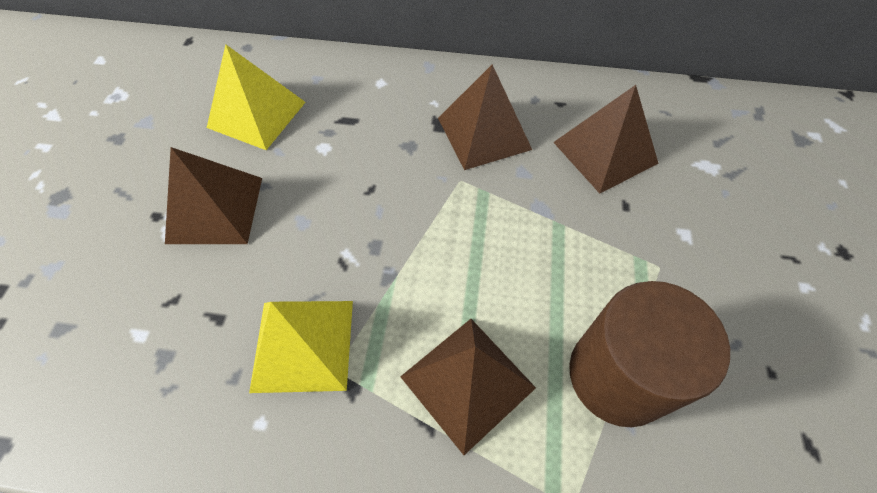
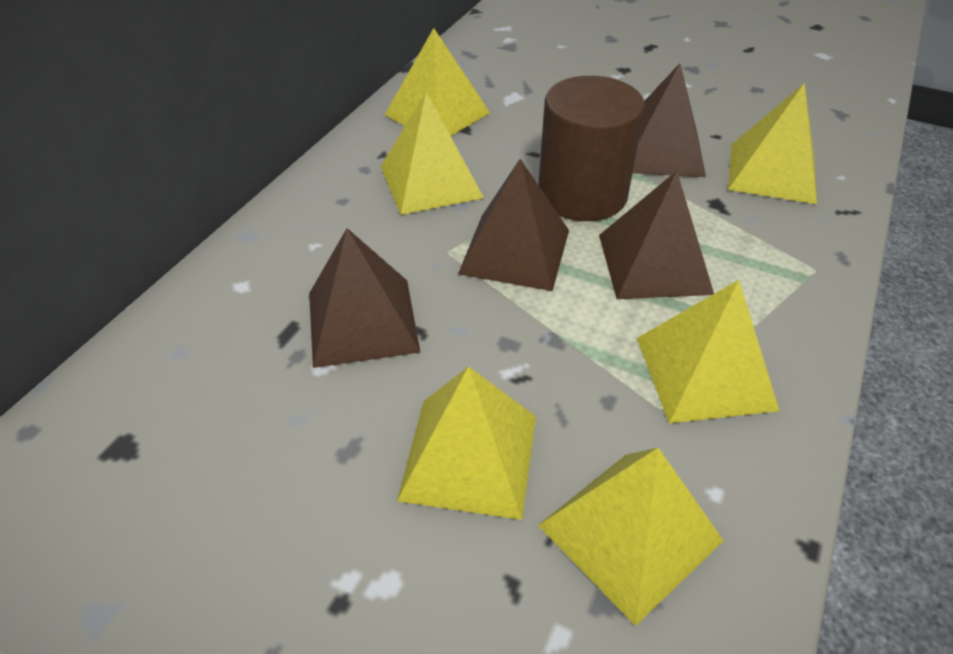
yellow pyramid: [207,44,305,150] [249,301,353,393] = 2 -> [381,92,484,215] [385,28,490,136] [397,366,536,520] [538,448,724,626] [637,280,779,423] [728,83,817,204] = 6

